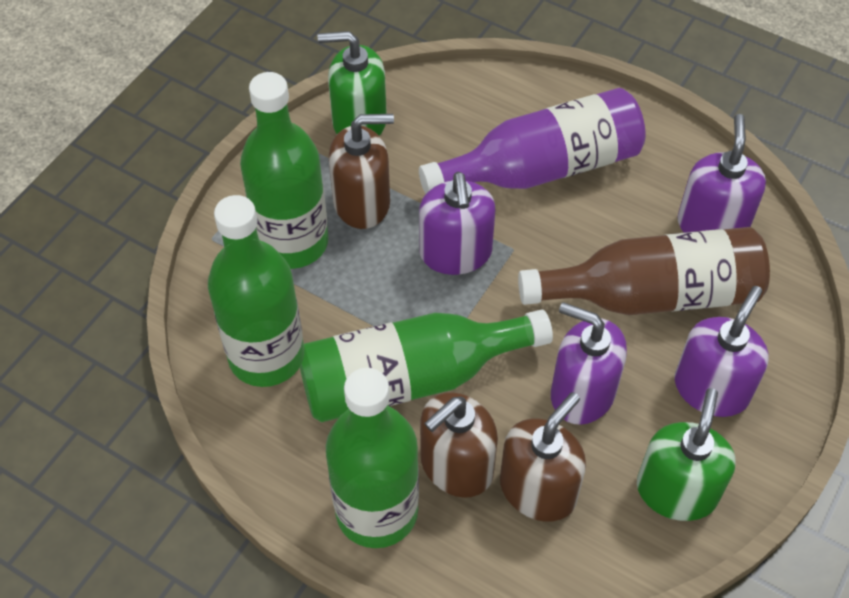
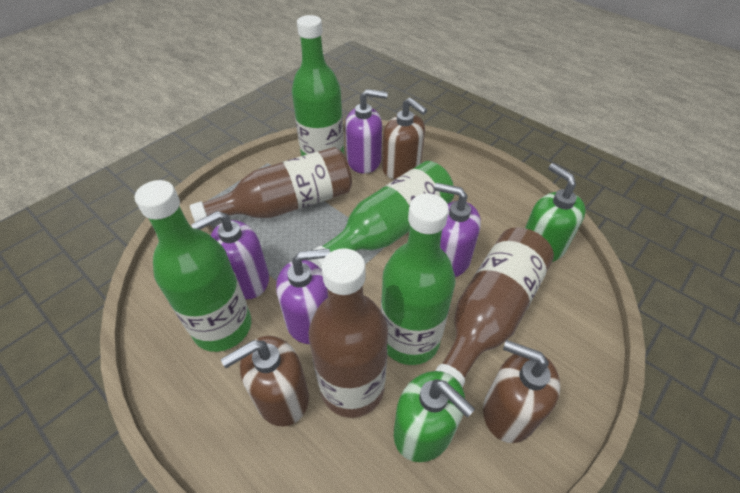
brown bottle: [518,227,770,315] = 1 -> [190,147,352,222] [308,248,388,418] [435,227,554,387] = 3
purple bottle: [419,88,646,194] = 1 -> none = 0

